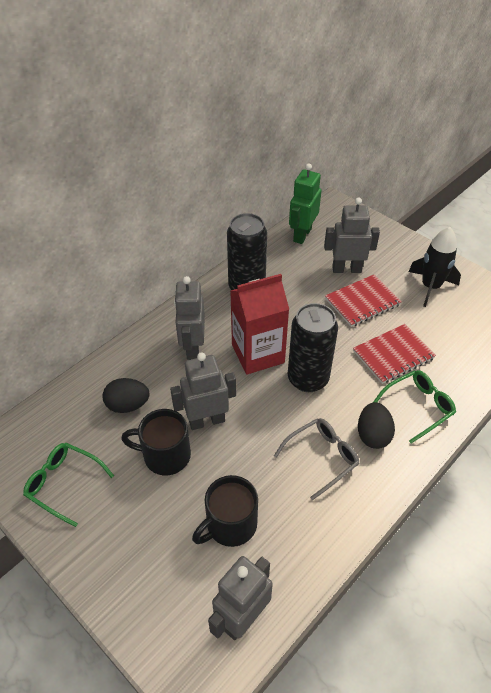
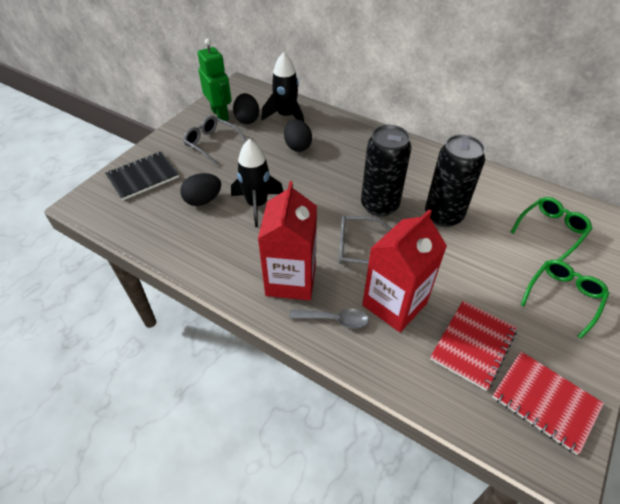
black egg: [103,378,150,413] [358,402,395,449] = 2 -> [180,173,221,206] [233,93,259,124] [284,119,312,152] = 3
black mug: [121,409,191,475] [192,475,258,547] = 2 -> none = 0
black notebook: none = 0 -> [105,152,179,201] = 1
black rocket: [408,227,461,307] = 1 -> [231,139,283,227] [261,52,304,122] = 2
grey glasses: [274,418,360,500] = 1 -> [183,116,247,165] [339,216,392,264] = 2
grey robot: [170,352,236,430] [174,276,205,360] [208,556,273,640] [324,198,380,273] = 4 -> none = 0
grey spoon: none = 0 -> [289,309,369,328] = 1
red carton: [231,274,289,375] = 1 -> [258,181,317,301] [362,209,447,332] = 2

